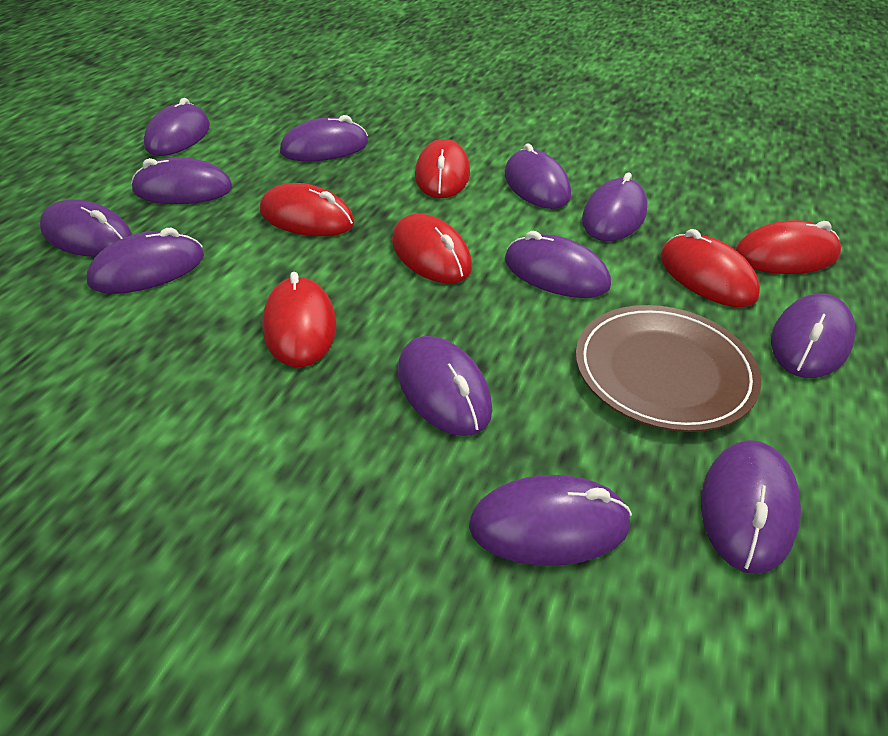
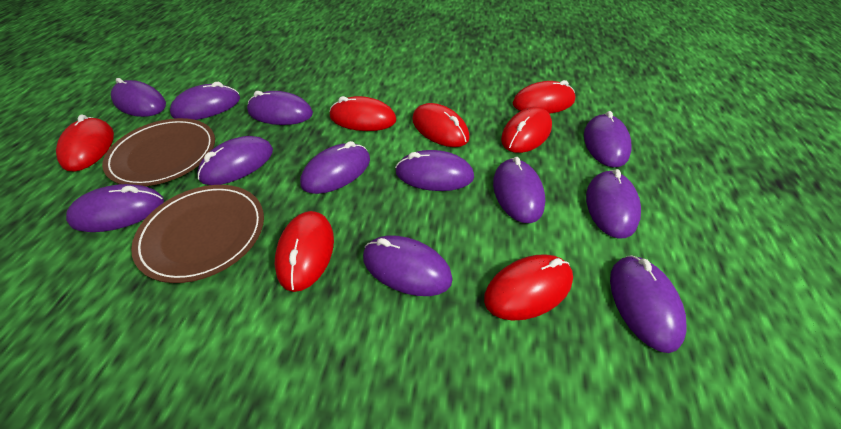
brown plate: [576,305,761,432] = 1 -> [102,118,215,186] [131,185,264,283] = 2
red mouse: [260,183,355,236] [262,272,336,367] [392,214,472,283] [415,139,470,198] [660,229,760,307] [735,220,841,274] = 6 -> [56,115,114,171] [275,211,334,292] [330,96,396,131] [412,103,470,147] [484,254,573,321] [501,107,552,153] [512,80,576,114] = 7

